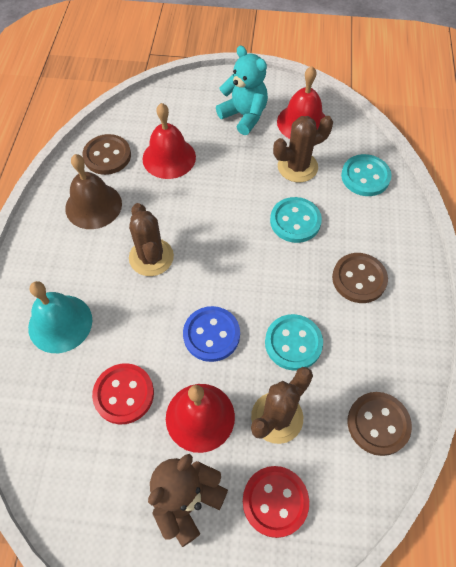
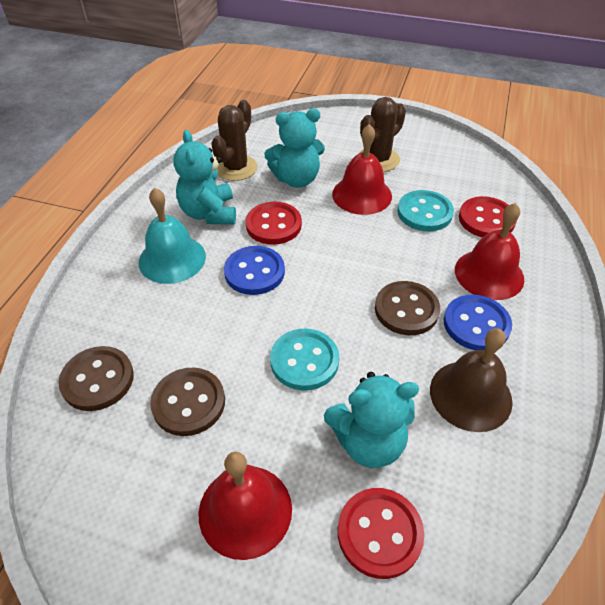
blue button: [183,306,240,362] = 1 -> [224,246,285,295] [444,295,512,350] = 2
brown cactus: [129,203,174,276] [251,367,313,444] [273,116,333,182] = 3 -> [211,100,258,181] [360,97,406,172] = 2
brown teddy bear: [148,454,228,547] = 1 -> none = 0
red button: [92,363,154,425] [243,466,309,538] = 2 -> [245,202,302,245] [338,488,424,579] [459,196,517,237] = 3
turquoise button: [265,314,323,371] [270,197,322,243] [341,154,392,196] = 3 -> [270,329,339,391] [397,190,454,231] = 2
turquoise teddy bear: [216,45,268,135] = 1 -> [173,130,236,225] [264,108,325,188] [324,372,419,468] = 3

